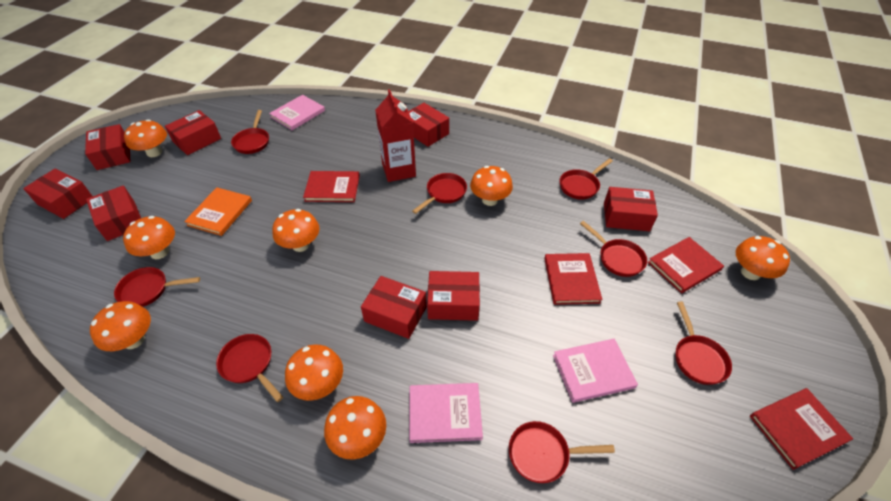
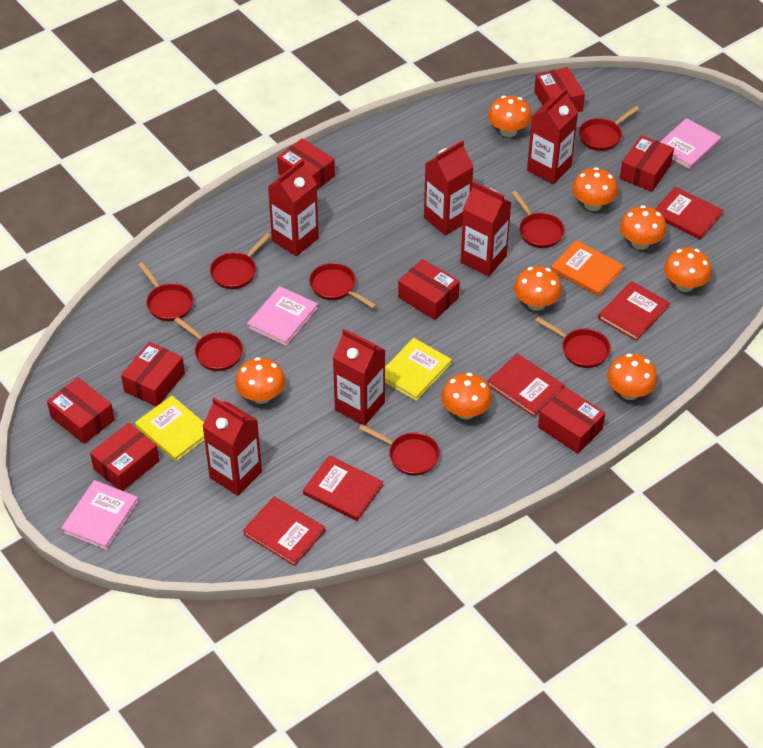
red book: [303,171,360,202] [544,253,602,305] [648,237,724,293] [750,388,853,470] = 4 -> [243,496,325,566] [303,455,383,521] [487,354,564,417] [598,281,670,341] [655,187,723,240] = 5
red carton: [375,89,416,182] = 1 -> [202,398,262,496] [268,159,319,256] [333,329,385,426] [424,140,474,236] [460,181,511,276] [527,88,578,184] = 6
yellow book: none = 0 -> [135,395,205,461] [385,338,452,401] = 2

